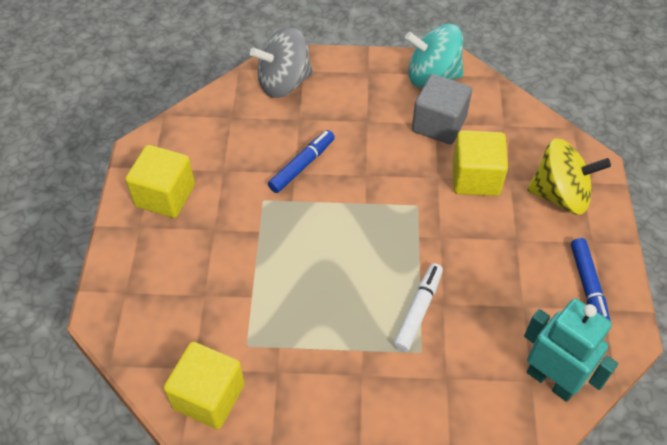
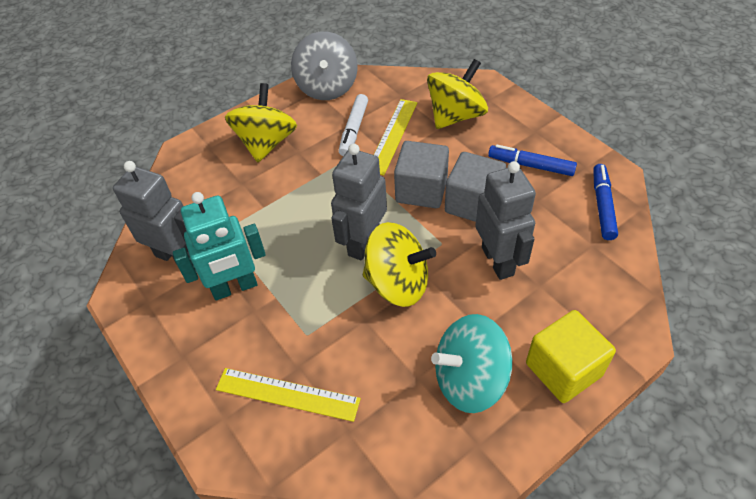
grey cube: [412,74,472,145] = 1 -> [394,141,449,208] [445,152,506,222] = 2
grey robot: none = 0 -> [113,161,190,263] [331,144,387,260] [475,161,536,280] = 3
yellow cube: [126,145,195,218] [164,342,245,429] [453,130,508,196] = 3 -> [526,310,616,403] = 1
yellow ruler: none = 0 -> [216,368,361,422] [374,99,417,175] = 2
yellow spinning top: [527,138,611,215] = 1 -> [225,83,297,162] [363,222,436,307] [427,59,488,129] = 3

